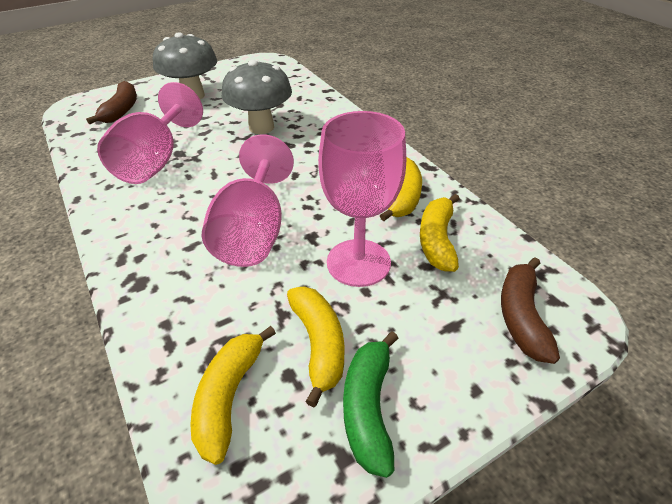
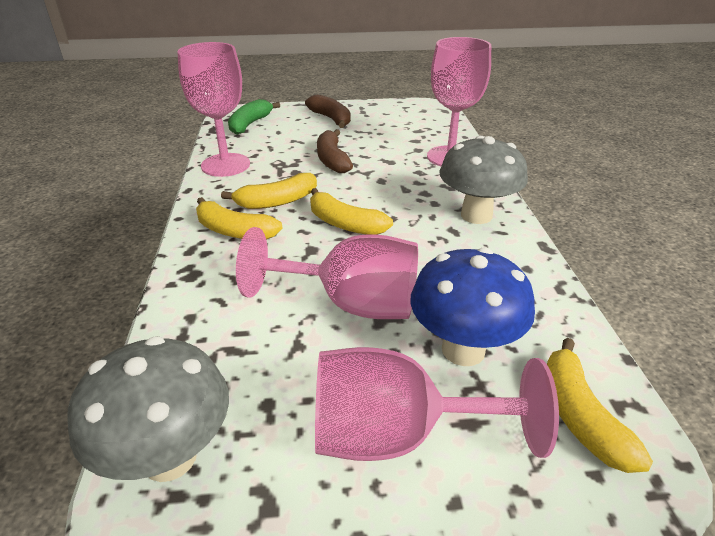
blue mushroom: none = 0 -> [410,247,535,366] = 1
pink goblet: [97,82,203,184] [202,134,294,267] [318,111,406,287] = 3 -> [177,42,250,177] [236,227,418,319] [315,347,559,461] [427,37,491,166] = 4

